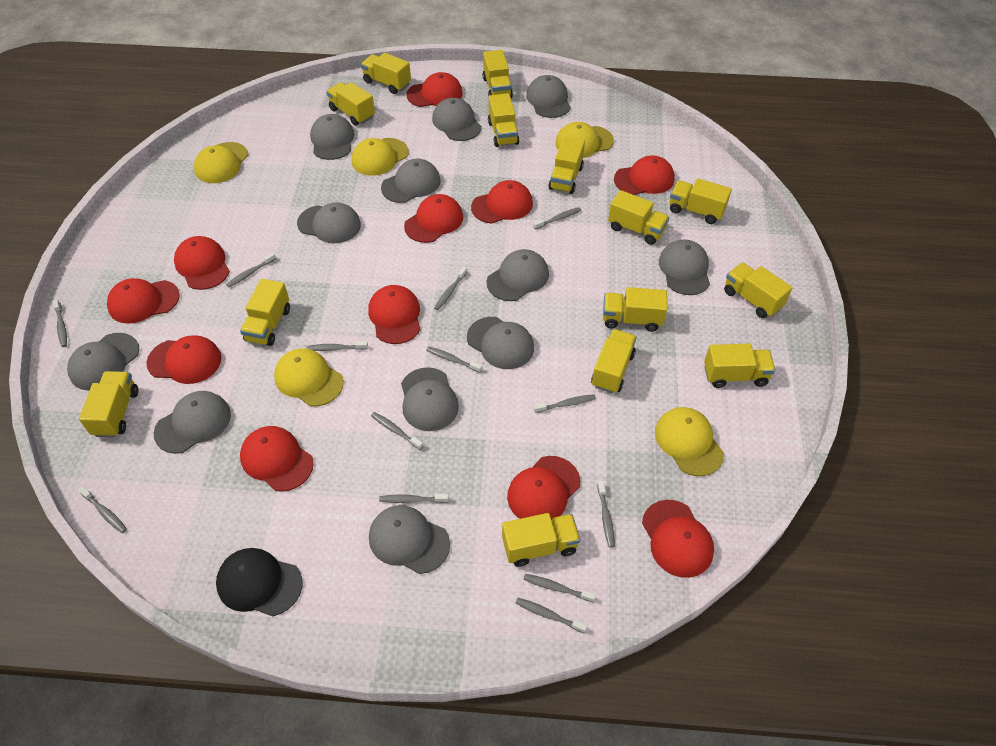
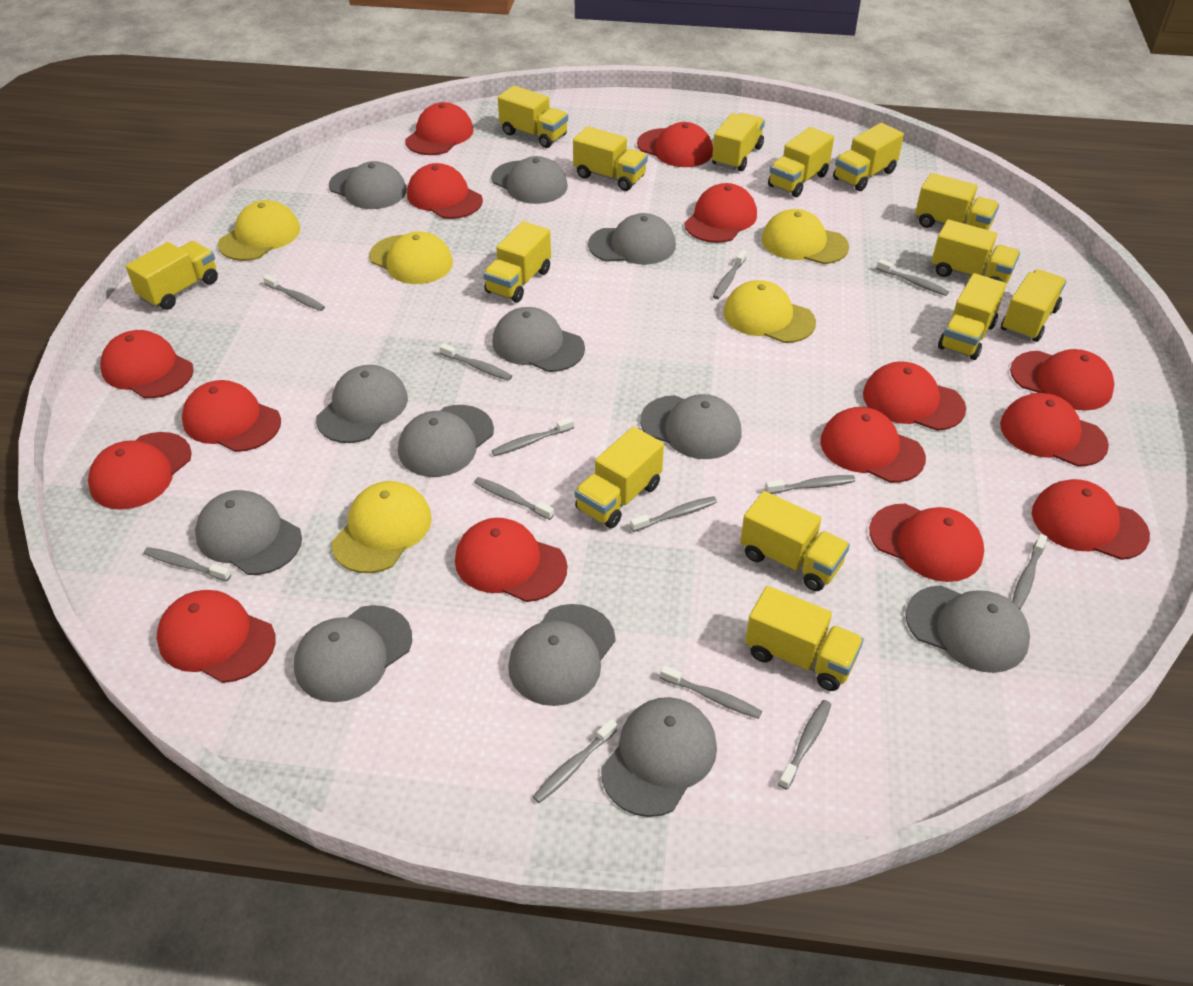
black cap: [216,548,303,616] = 1 -> none = 0
red cap: [107,278,180,324] [146,335,221,384] [174,236,230,290] [240,426,314,492] [368,285,421,344] [404,194,463,243] [406,72,463,107] [471,180,533,224] [507,456,580,520] [614,155,674,195] [642,500,714,578] = 11 -> [88,432,192,510] [100,330,194,398] [157,590,276,683] [182,380,281,452] [405,102,474,155] [407,163,483,219] [455,518,567,602] [637,122,713,167] [684,183,757,243] [820,407,926,483] [863,361,966,431] [869,504,984,582] [1000,393,1109,467] [1010,349,1114,411] [1032,479,1150,560] = 15

